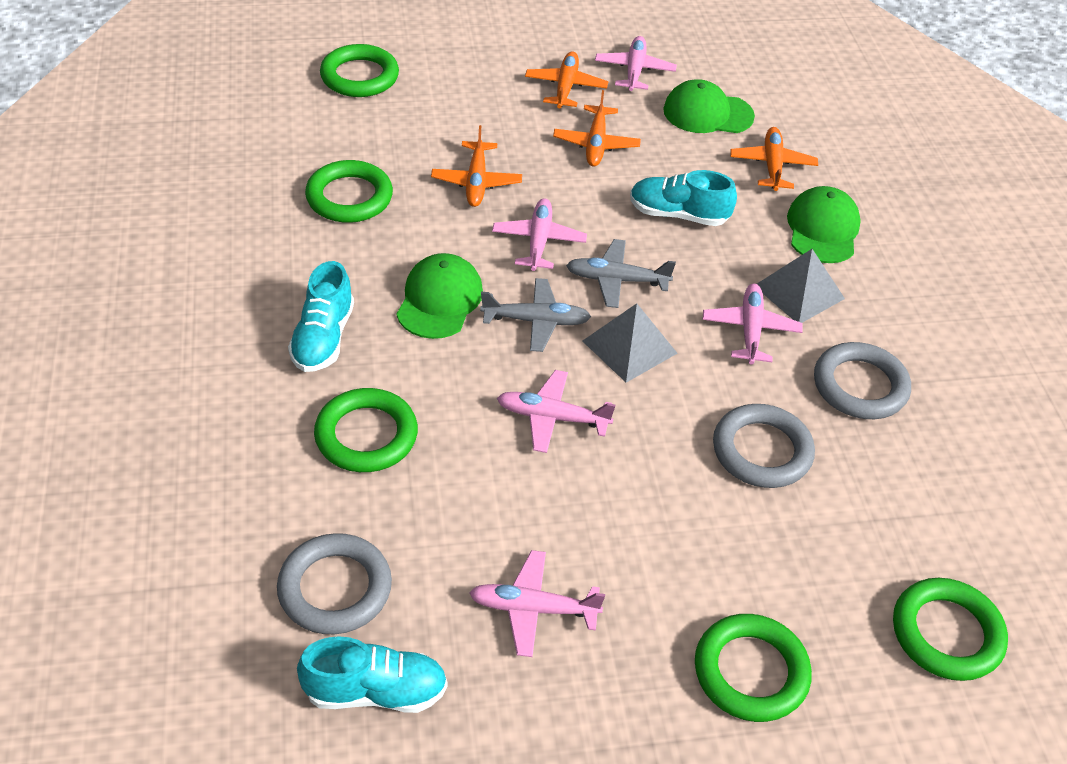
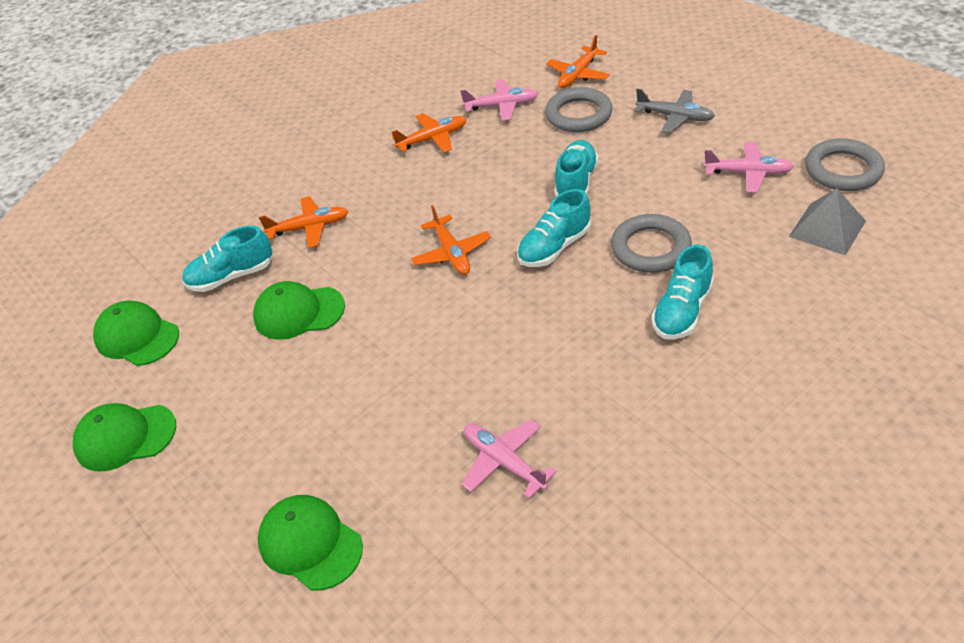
green cap: [396,253,483,339] [663,79,755,133] [787,186,861,263] = 3 -> [73,403,176,472] [93,301,179,366] [253,281,345,339] [258,495,363,590] = 4
green ring: [305,160,393,223] [314,388,418,472] [320,44,399,97] [695,614,812,722] [893,578,1008,681] = 5 -> none = 0
grey plane: [480,278,591,352] [566,239,676,308] = 2 -> [634,89,715,133] = 1
grey pyramid: [583,303,677,383] [757,249,845,323] = 2 -> [789,188,866,256] = 1
pink plane: [469,550,605,657] [492,198,587,271] [497,370,615,453] [595,36,677,91] [702,284,803,365] = 5 -> [460,80,538,121] [462,420,557,499] [703,142,794,193] = 3
turquoise shoe: [288,261,354,372] [297,636,447,713] [630,170,737,226] = 3 -> [182,226,272,292] [517,189,591,267] [554,140,598,197] [652,244,714,340] = 4

